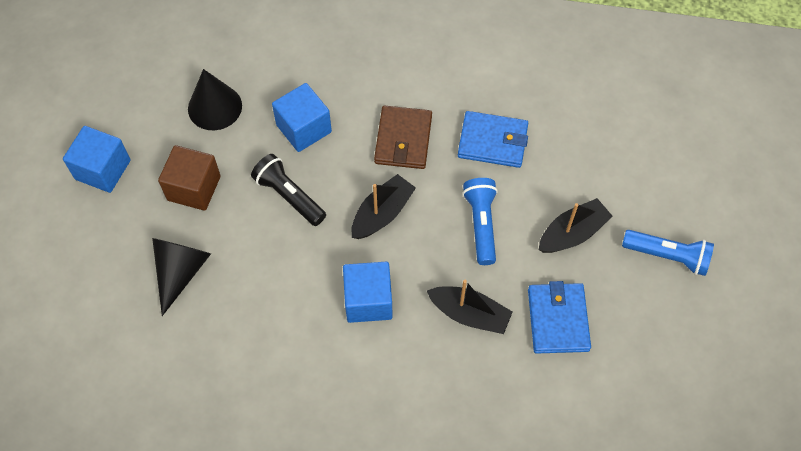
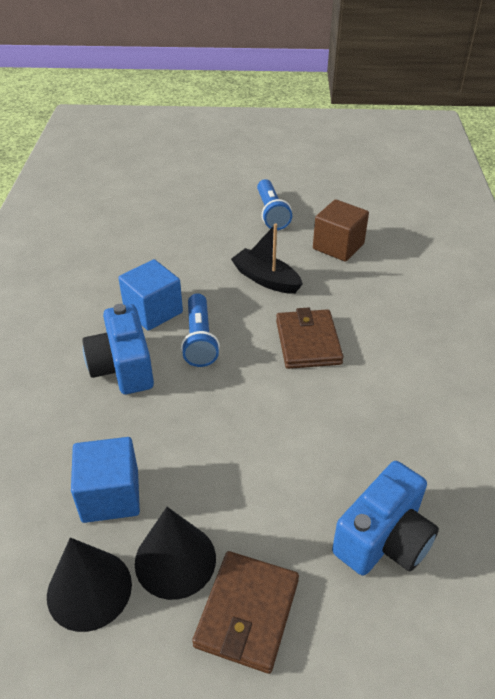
black boat: [352,174,416,239] [427,280,512,334] [539,198,613,253] = 3 -> [231,223,303,294] = 1
black flashlight: [251,154,326,226] = 1 -> none = 0
blue camera: none = 0 -> [82,304,154,394] [332,461,439,576] = 2
blue cube: [63,126,131,193] [272,83,332,152] [343,262,393,323] = 3 -> [71,437,140,523] [118,259,183,331] = 2
blue wallet: [458,111,528,168] [528,281,591,354] = 2 -> none = 0
brown wallet: [374,105,432,169] = 1 -> [192,551,299,674] [276,307,344,369] = 2

